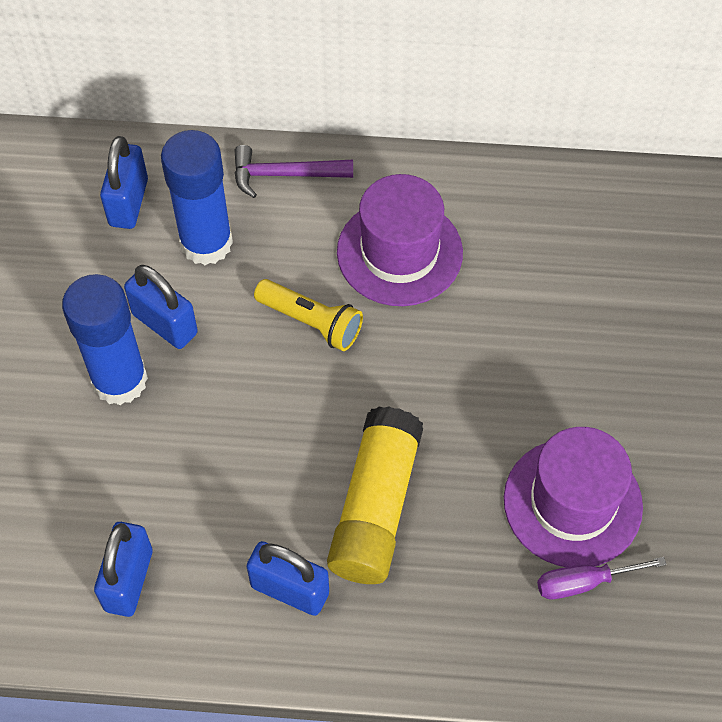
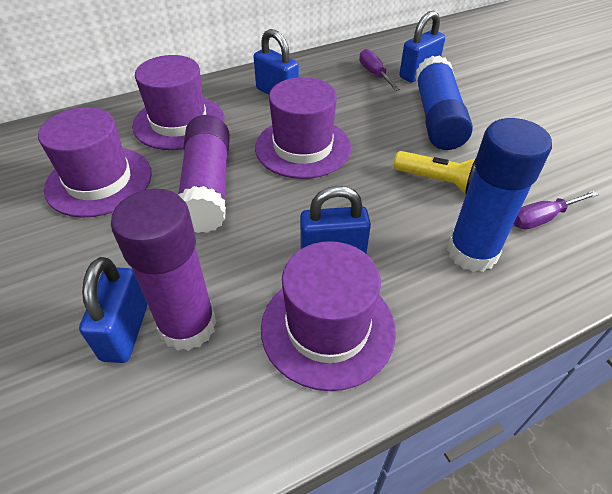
purple glue stick: none = 0 -> [111,189,216,351] [178,115,230,233] = 2
purple hammer: [234,145,353,198] = 1 -> none = 0
purple hat: [337,174,463,306] [504,427,643,567] = 2 -> [38,107,152,218] [132,55,225,150] [255,77,351,179] [261,241,396,391] = 4
purple screwdriver: [537,557,667,599] = 1 -> [359,49,400,91] [514,191,599,230] = 2
yellow glue stick: [327,406,423,584] = 1 -> none = 0

